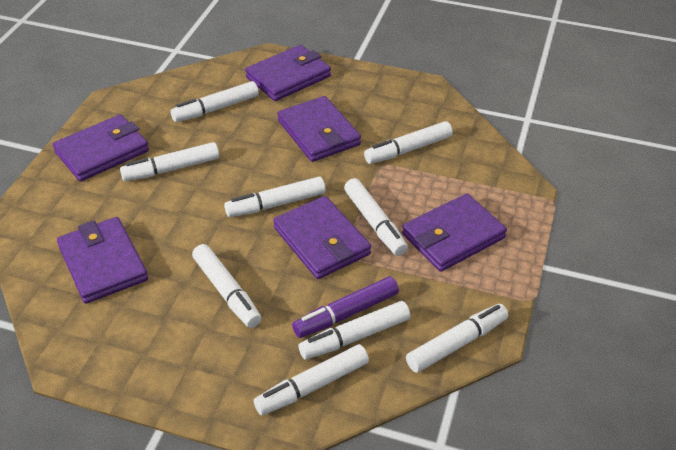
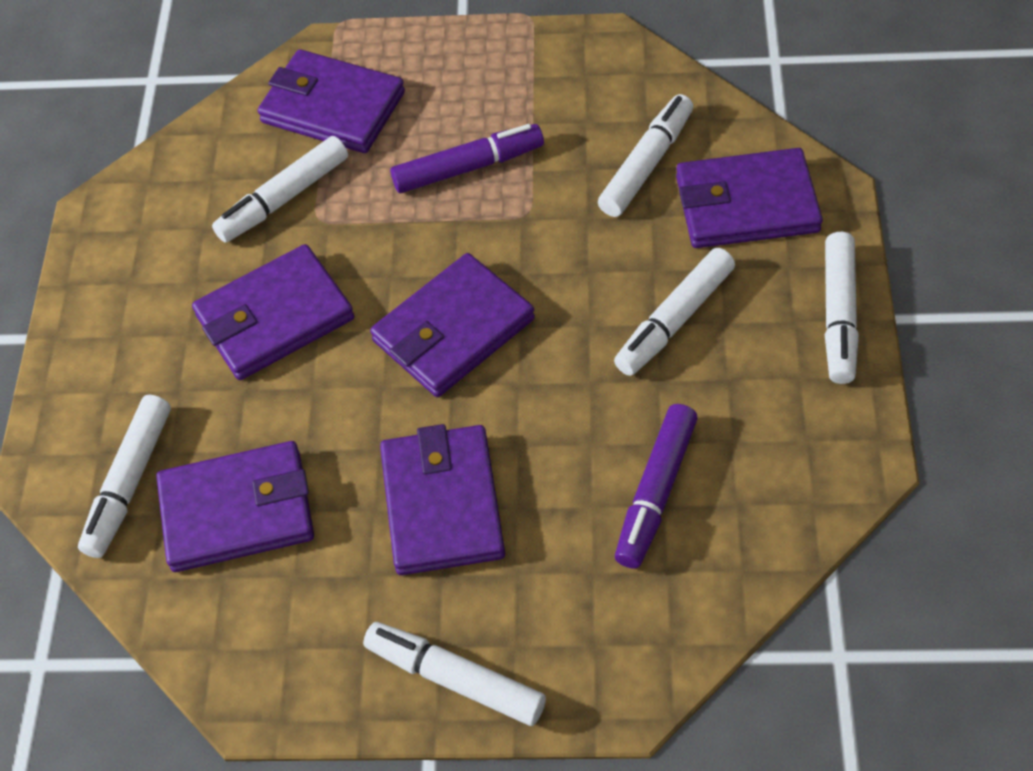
purple marker: [292,276,399,338] = 1 -> [390,124,544,193] [615,404,698,568] = 2
white marker: [120,142,219,181] [171,81,259,122] [192,244,262,328] [224,177,326,217] [254,344,369,415] [299,301,410,360] [344,178,408,256] [364,121,453,164] [406,304,508,373] = 9 -> [78,395,171,558] [212,136,348,243] [363,622,546,726] [598,94,693,217] [614,248,735,376] [825,232,859,384] = 6

